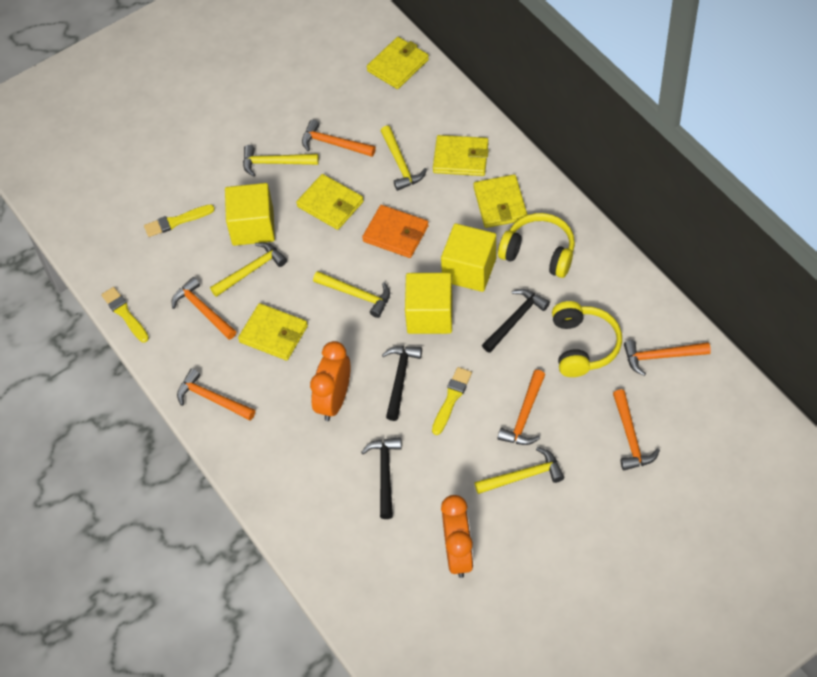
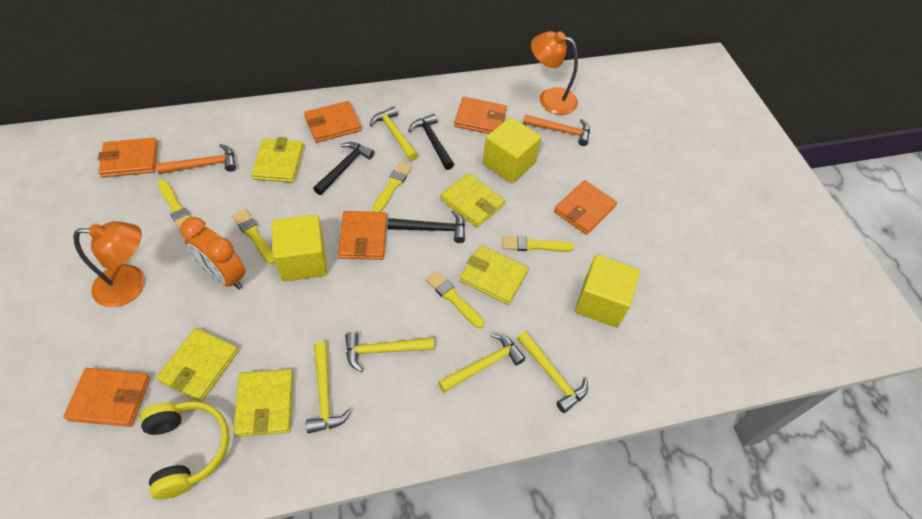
orange clock: [310,341,351,421] [441,495,474,578] = 2 -> [180,217,246,290] = 1
orange hammer: [172,277,237,340] [177,368,255,420] [302,119,376,157] [498,370,545,445] [613,389,660,471] [624,340,711,376] = 6 -> [156,144,236,174] [523,114,590,146] = 2
orange lamp: none = 0 -> [73,221,145,307] [531,31,578,115] = 2
orange wallet: [362,205,429,258] = 1 -> [63,368,150,427] [98,138,158,178] [304,101,361,143] [338,211,387,260] [454,97,507,134] [554,180,617,235] = 6
yellow brush: [101,287,149,342] [144,204,215,237] [432,367,472,435] = 3 -> [158,180,191,230] [232,209,275,264] [372,162,412,212] [426,271,484,328] [503,236,575,252] = 5
yellow headphones: [498,213,575,278] [552,301,622,377] = 2 -> [140,401,230,500] = 1

